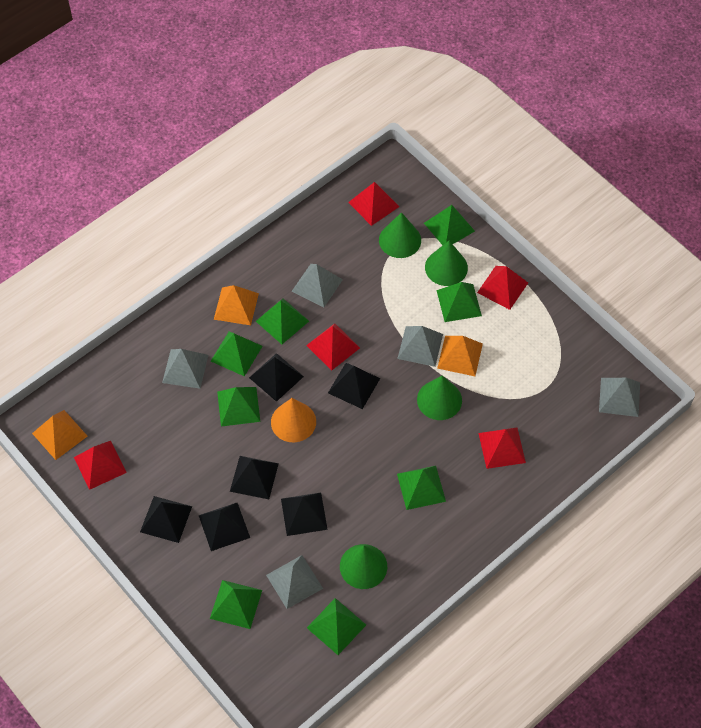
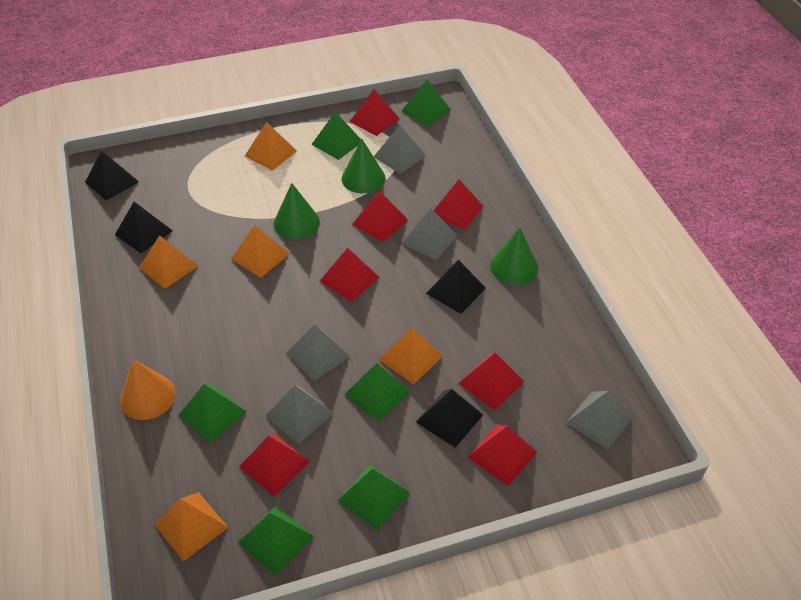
black pyramid: [140,496,192,543] [198,503,250,551] [230,456,279,499] [249,353,304,402] [281,493,328,536] [328,363,380,409] = 6 -> [85,150,139,201] [115,202,173,253] [416,389,483,448] [426,260,486,314] = 4
green cone: [340,544,387,589] [379,212,421,258] [417,375,462,420] [425,241,468,286] = 4 -> [274,183,320,239] [342,139,385,193] [490,227,538,285] = 3
green pyramid: [210,580,262,629] [211,331,263,376] [217,387,260,427] [256,299,309,344] [307,598,366,655] [397,466,446,510] [424,205,475,245] [436,282,482,322] = 8 -> [179,384,247,443] [238,505,314,575] [311,112,361,160] [337,465,410,530] [344,363,411,421] [402,79,451,126] = 6
orange pyramid: [32,410,88,460] [214,285,259,325] [437,336,483,376] = 3 -> [139,235,198,289] [154,492,229,562] [231,225,290,278] [245,122,297,171] [379,327,443,384] = 5
red pyramid: [74,441,127,490] [306,323,360,371] [348,182,399,226] [477,266,528,310] [478,427,526,469] = 5 -> [239,434,310,496] [320,248,379,301] [349,89,400,136] [352,191,408,242] [433,179,483,230] [458,352,524,410] [468,425,537,486] = 7

